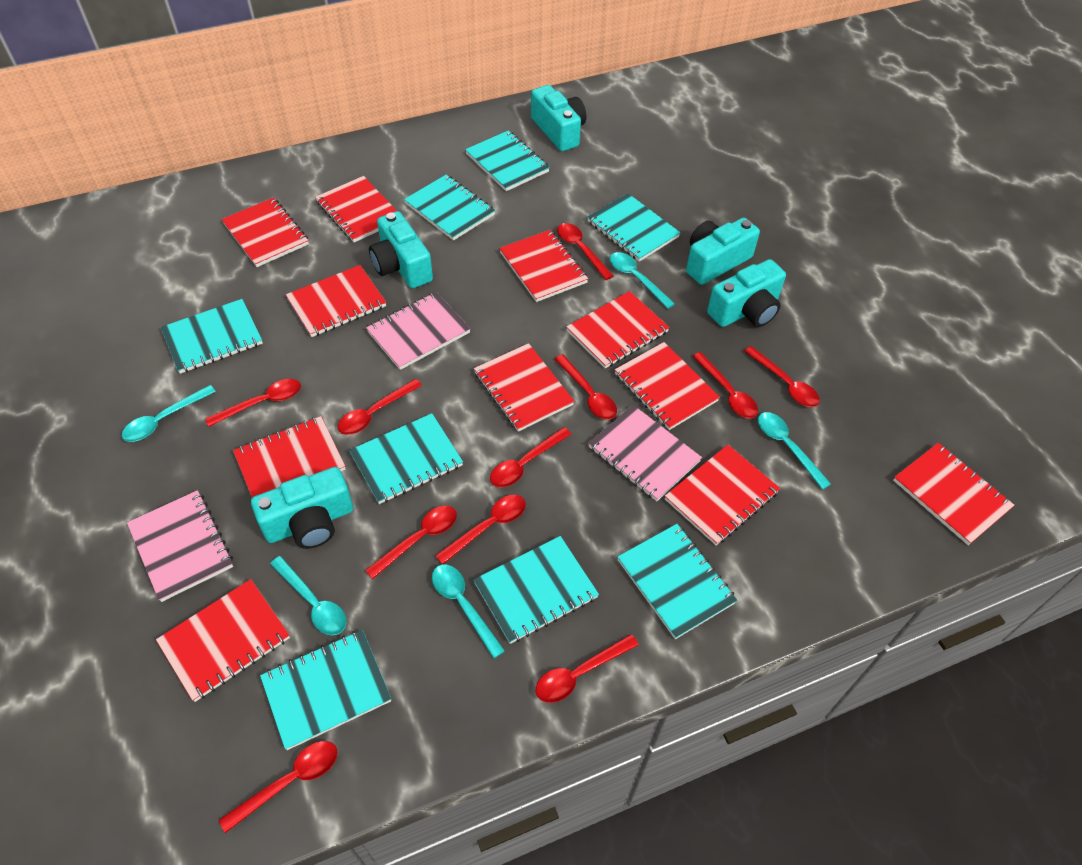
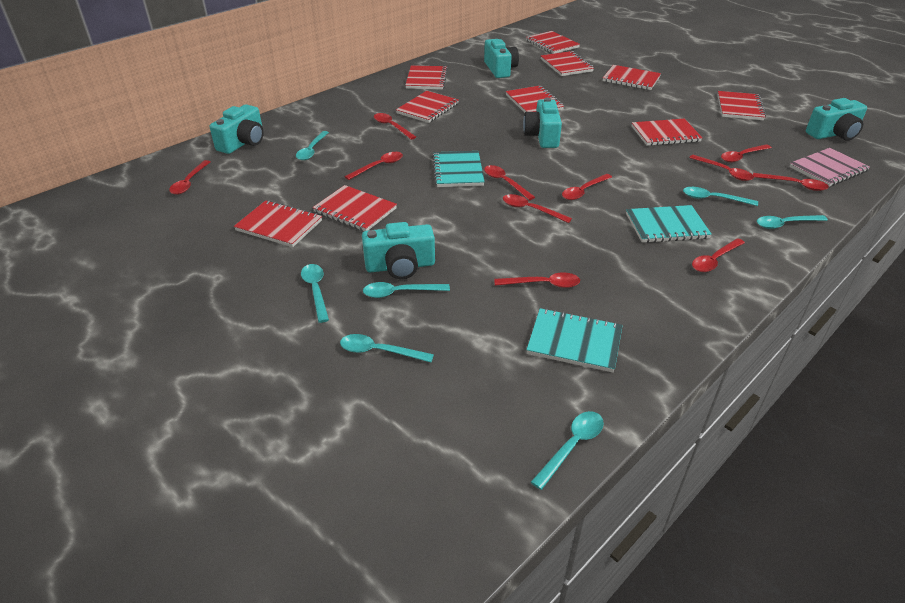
pink notebook: [127,490,233,602] [366,292,471,370] [588,405,702,501] = 3 -> [789,148,870,187] = 1
red notebook: [156,579,290,702] [222,198,309,267] [233,416,345,498] [286,265,386,337] [315,176,397,242] [474,343,574,432] [499,230,588,302] [566,291,670,368] [615,342,720,430] [665,445,780,545] [893,443,1015,545] = 11 -> [234,200,322,247] [312,185,397,231] [396,91,459,123] [405,65,448,90] [506,86,564,113] [526,31,580,54] [541,51,594,76] [603,65,661,90] [632,119,702,146] [718,91,766,120] = 10
turquoise notebook: [160,299,263,374] [260,630,391,750] [349,413,463,504] [404,175,495,241] [465,130,550,191] [473,536,599,644] [587,193,680,262] [617,524,737,639] = 8 -> [432,151,485,187] [526,308,623,372] [626,205,712,243] = 3
turquoise spoon: [122,385,216,442] [270,556,346,635] [432,565,505,658] [610,252,675,309] [758,412,831,490] = 5 -> [296,131,329,160] [301,264,329,323] [340,334,434,362] [363,282,450,298] [531,411,604,490] [683,187,758,206] [757,215,828,229] = 7

